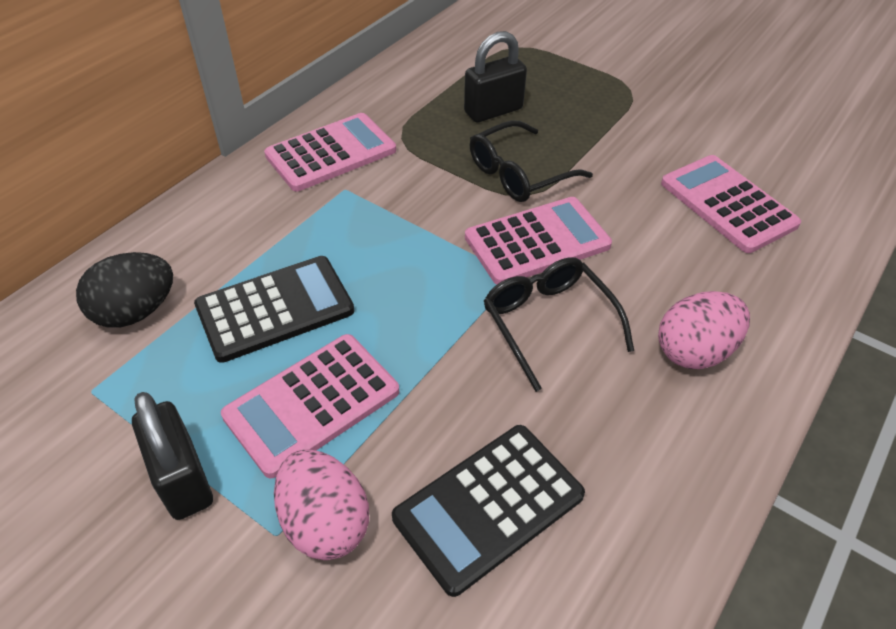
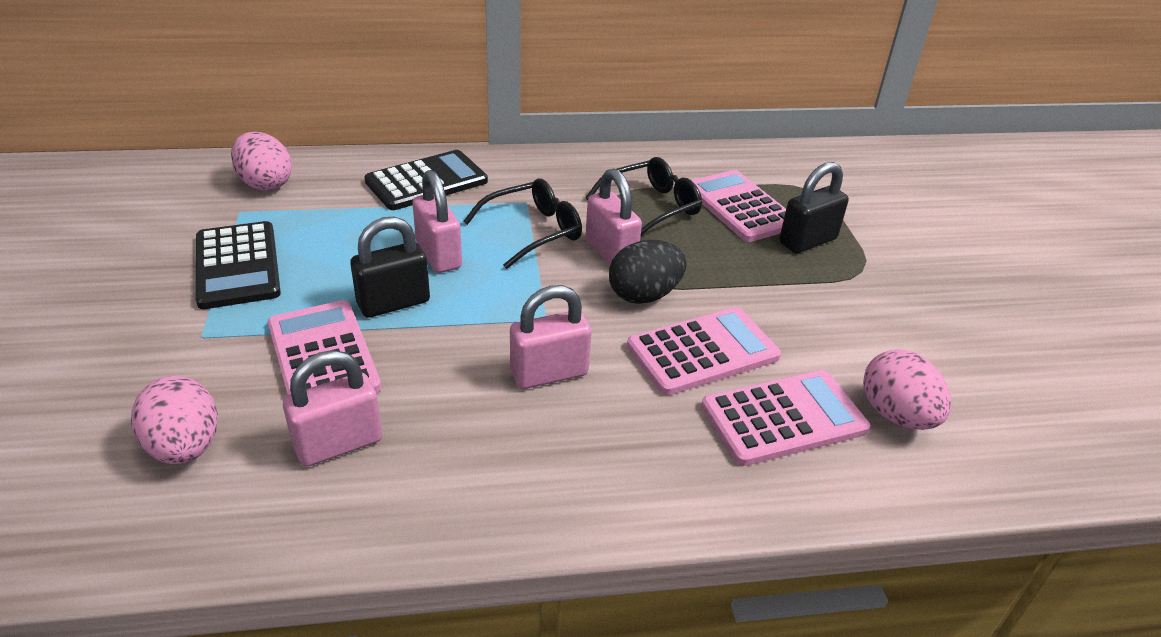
pink egg: [274,449,369,560] [658,291,750,369] = 2 -> [131,375,218,464] [231,132,292,191] [863,349,951,430] = 3
pink padlock: none = 0 -> [283,350,382,467] [412,170,462,273] [510,285,592,389] [585,169,642,265] = 4

